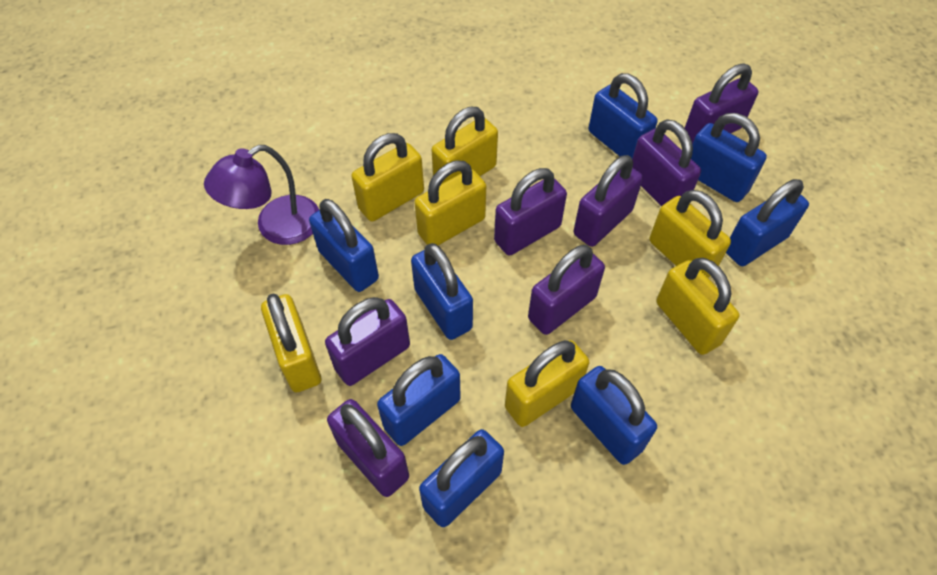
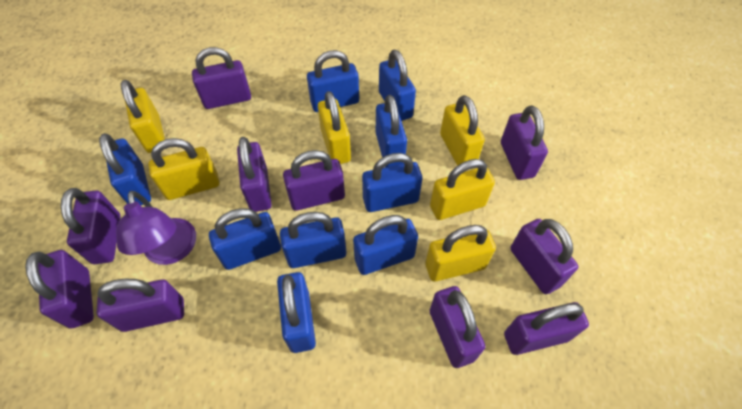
blue padlock: [309,199,379,292] [377,354,461,446] [411,243,473,340] [419,429,504,527] [571,366,657,465] [588,73,658,158] [691,113,767,202] [726,179,809,266] = 8 -> [99,133,151,205] [209,208,281,270] [277,272,316,353] [280,212,347,268] [307,50,359,112] [353,215,418,275] [362,153,422,212] [376,95,407,167] [379,50,416,121] = 9
purple padlock: [325,297,410,386] [327,399,409,497] [494,168,567,256] [528,245,605,335] [574,155,643,247] [632,119,701,207] [685,64,758,144] = 7 -> [25,250,94,329] [61,188,121,264] [97,279,184,332] [192,47,251,109] [237,137,272,212] [283,150,345,211] [429,286,485,368] [501,106,548,180] [504,302,589,355] [510,219,578,294] = 10
yellow padlock: [261,293,321,392] [351,133,424,222] [414,161,486,245] [432,107,498,184] [505,340,589,427] [649,190,731,278] [656,258,739,355] = 7 -> [121,80,165,153] [148,138,219,200] [318,91,351,164] [425,225,496,282] [430,159,495,220] [440,95,485,166] = 6

